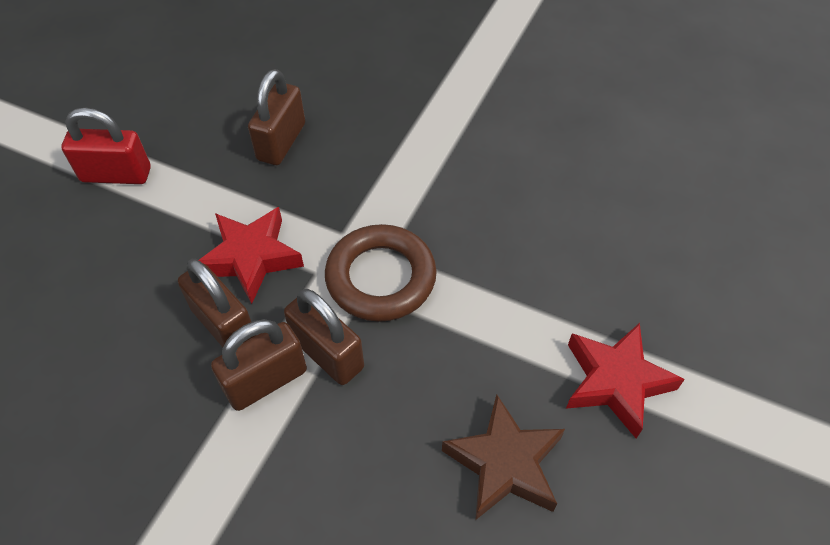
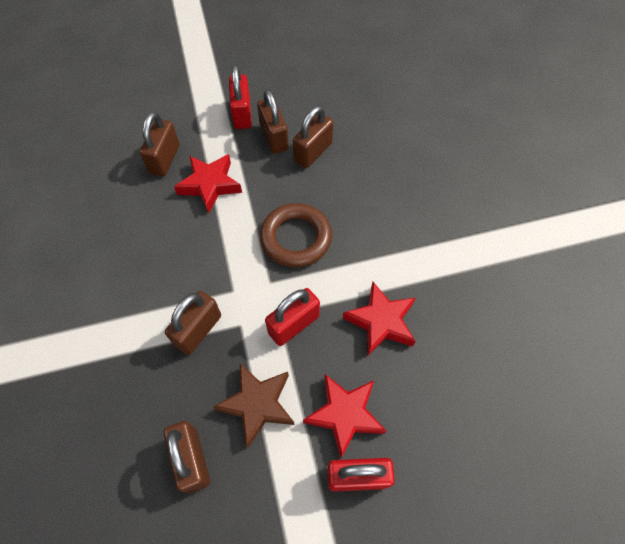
brown padlock: [178,259,256,347] [211,319,307,411] [248,69,305,165] [284,289,364,385] = 4 -> [140,112,180,176] [164,421,210,493] [165,291,221,355] [257,90,289,154] [293,106,333,168] = 5
red padlock: [61,108,151,184] = 1 -> [229,65,252,129] [265,288,320,346] [327,458,395,492] = 3
red star: [199,207,304,304] [566,323,685,439] = 2 -> [174,154,242,213] [303,374,386,459] [343,282,416,356] = 3

